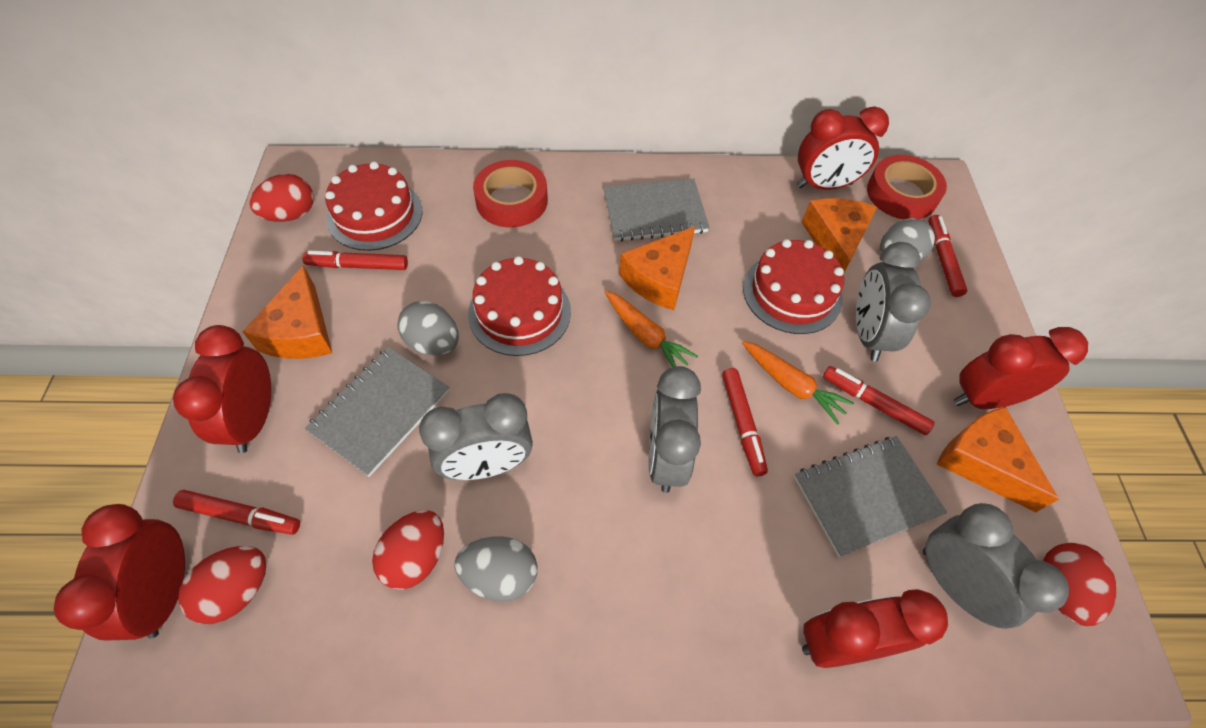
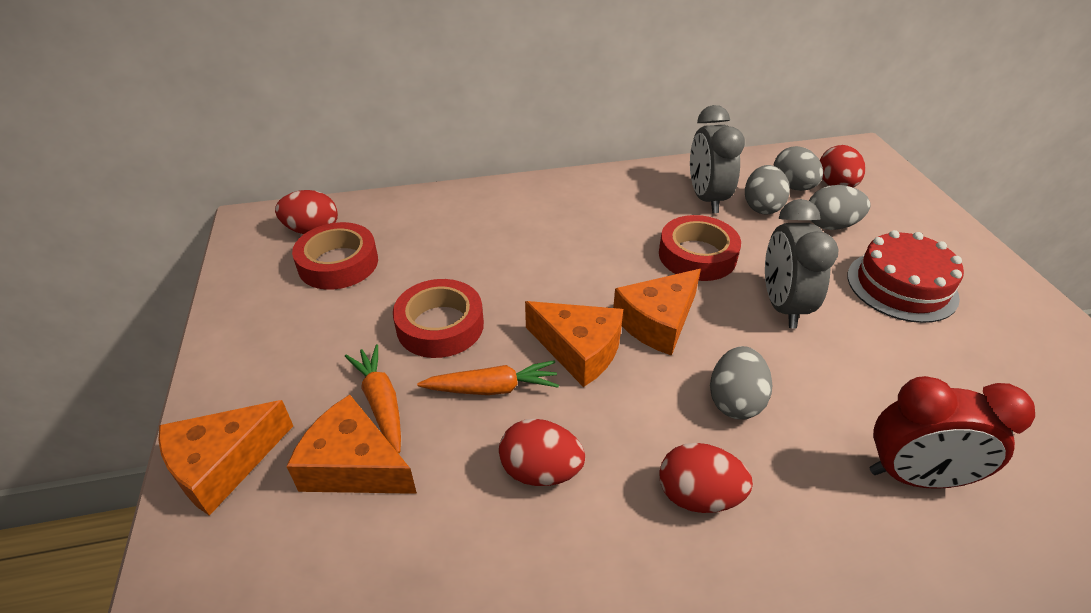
grey clock: [419,393,533,480] [648,366,701,493] [856,242,931,362] [923,503,1069,629] = 4 -> [690,105,745,213] [765,199,839,329] = 2
grey egg: [397,301,459,356] [455,536,538,602] [880,218,935,261] = 3 -> [710,346,772,420] [745,165,790,214] [773,146,823,191] [809,185,871,230] = 4
grey notebook: [305,347,449,477] [604,179,710,241] [794,436,947,557] = 3 -> none = 0
red cake: [325,162,422,251] [468,256,571,356] [743,239,844,334] = 3 -> [847,230,964,323] = 1
red clock: [54,504,185,641] [173,325,271,453] [797,106,889,190] [802,589,948,668] [954,327,1088,409] = 5 -> [869,376,1035,489] = 1
red marker: [173,490,300,535] [302,251,408,270] [722,368,768,476] [823,366,935,435] [928,215,967,297] = 5 -> none = 0
red tape: [473,160,548,227] [867,155,947,219] = 2 -> [292,222,378,290] [393,279,484,358] [659,215,741,281] = 3

